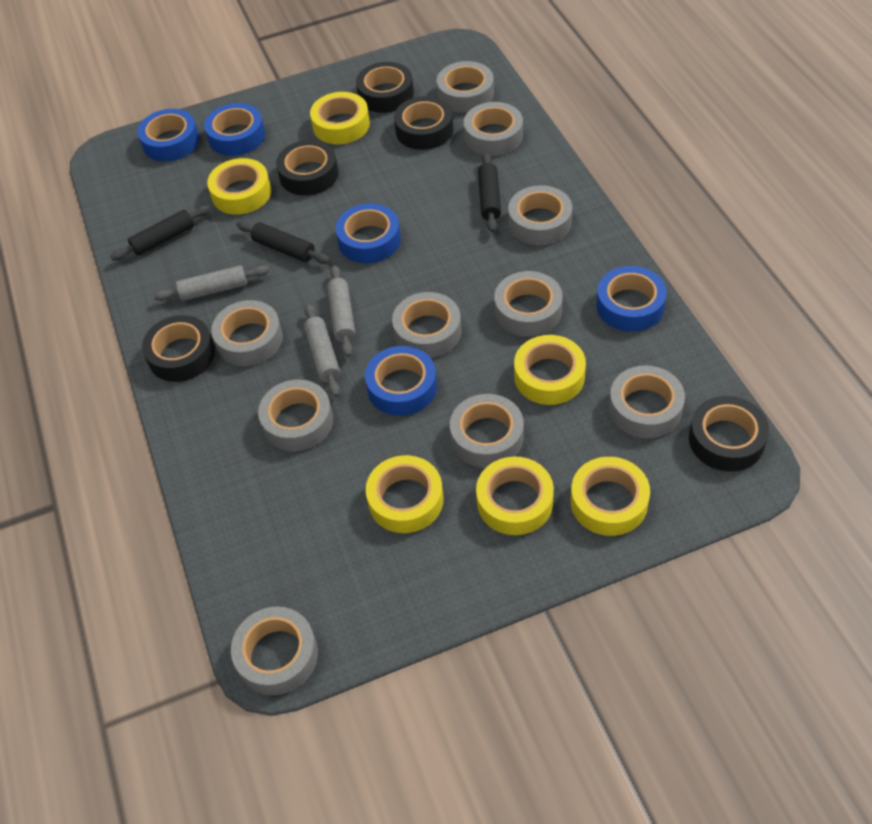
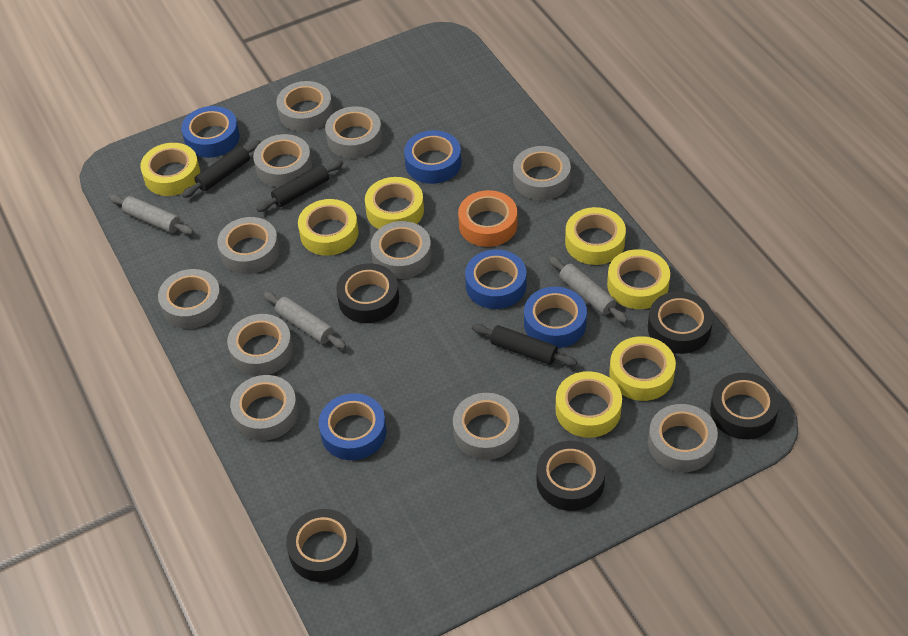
grey tape: [211,300,283,366] [231,606,318,695] [258,380,333,451] [392,292,462,358] [437,61,494,113] [450,394,524,468] [464,102,523,156] [494,271,563,337] [508,185,572,245] [609,365,685,438] = 10 -> [158,269,223,329] [217,217,280,274] [227,314,293,376] [230,375,298,441] [253,134,312,187] [276,81,333,132] [325,106,382,159] [371,221,432,279] [453,393,519,460] [513,146,571,200] [648,404,718,472] = 11
orange tape: none = 0 -> [458,190,517,247] = 1
yellow tape: [207,158,271,215] [310,92,370,144] [366,455,443,533] [476,456,554,535] [514,335,586,405] [571,457,650,536] = 6 -> [140,143,200,196] [298,199,359,256] [365,177,424,229] [556,371,622,438] [565,207,626,265] [607,249,670,309] [609,336,676,401] = 7

